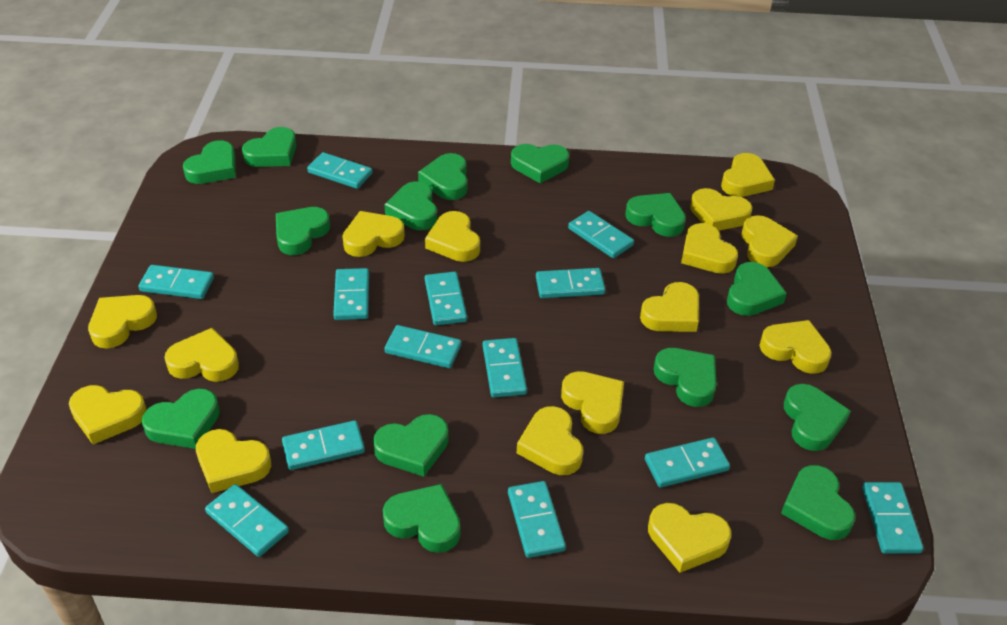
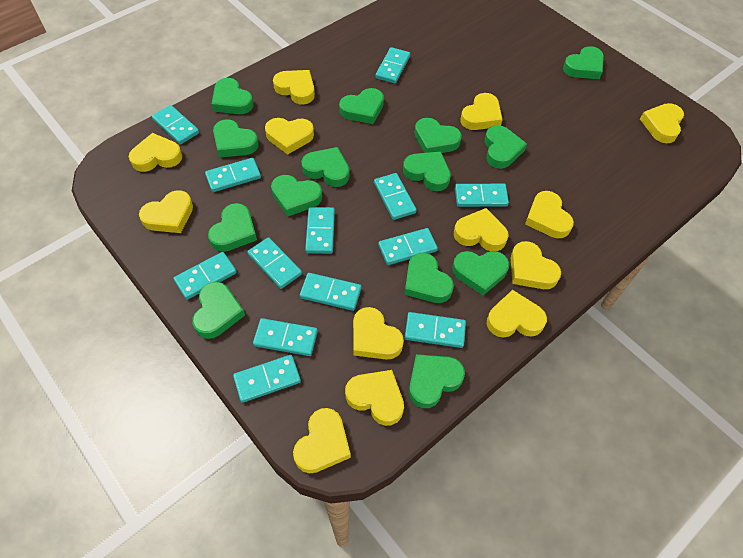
yellow heart: [69,385,147,444] [88,295,157,348] [164,328,239,382] [196,429,271,493] [342,211,405,257] [425,211,480,262] [517,406,583,475] [561,371,624,434] [640,282,699,332] [648,503,731,573] [681,223,738,274] [690,188,752,231] [721,153,775,197] [742,215,798,267] [759,320,832,374] = 15 -> [129,133,182,172] [139,190,193,233] [265,118,314,155] [273,70,315,104] [293,408,351,473] [345,370,404,426] [353,307,404,360] [454,208,509,251] [461,93,503,130] [487,290,547,338] [511,241,561,289] [525,191,574,238] [640,103,684,143] = 13

